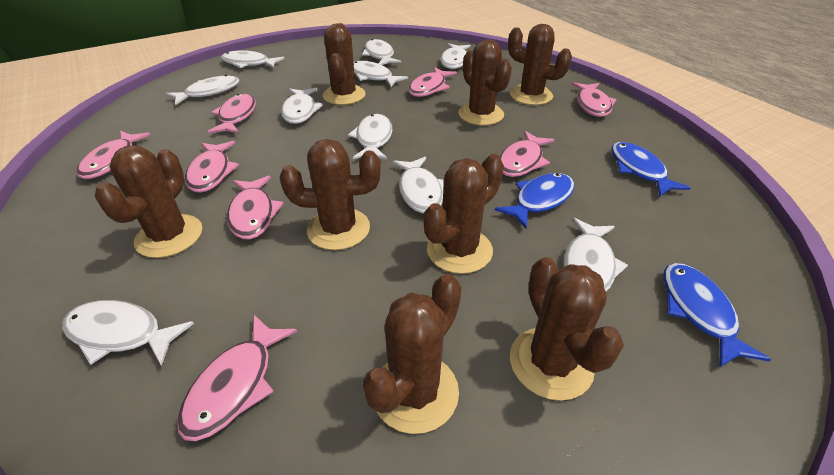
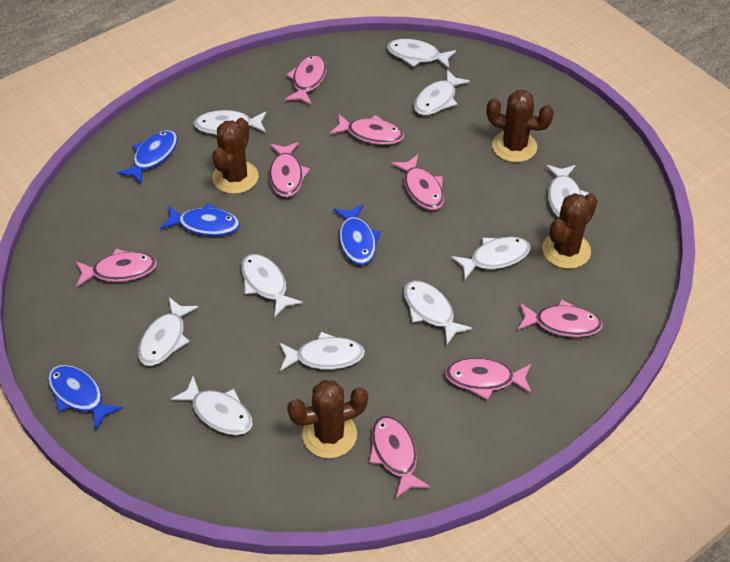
blue fish: [495,173,574,229] [611,142,691,197] [664,263,771,368] = 3 -> [48,365,123,430] [117,130,178,184] [160,203,240,236] [333,204,381,265] = 4
brown cactus: [94,145,202,258] [279,139,381,250] [323,23,366,105] [362,274,462,434] [423,154,504,274] [458,39,512,126] [508,24,572,105] [510,257,624,401] = 8 -> [212,118,258,194] [287,380,368,458] [486,90,554,162] [542,193,598,269] = 4

